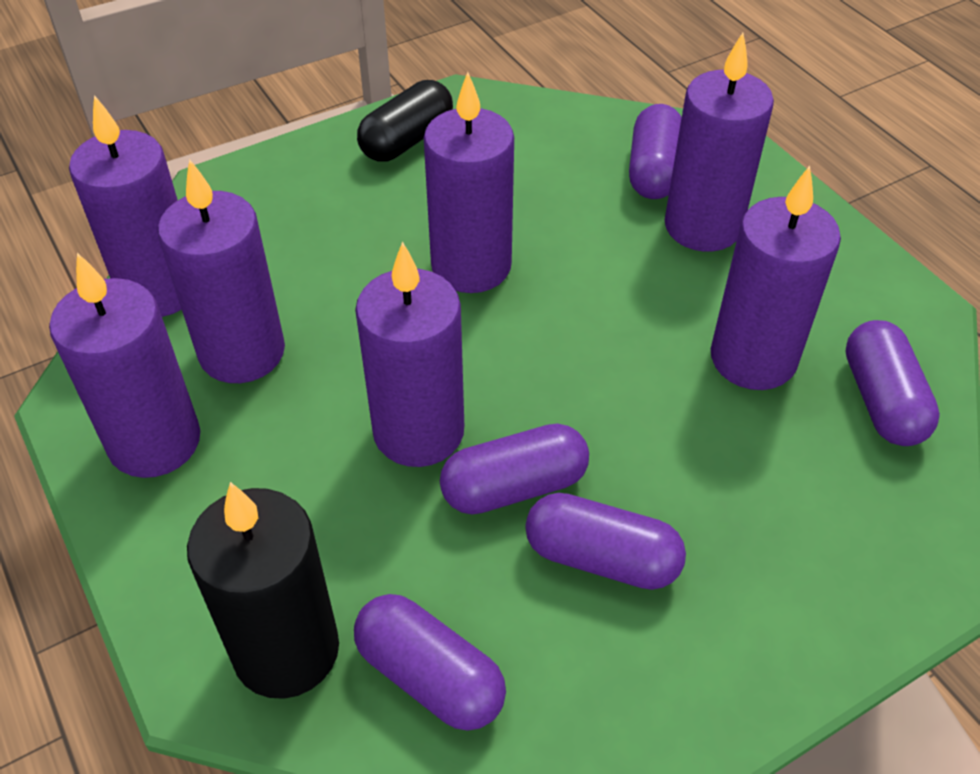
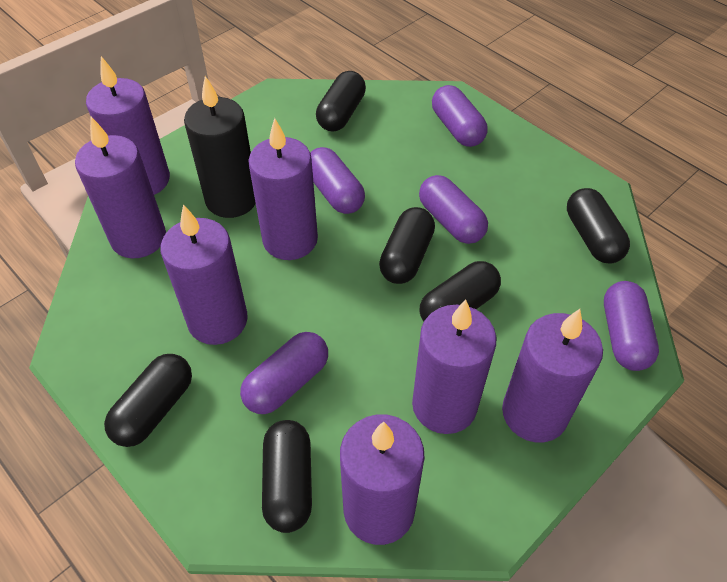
black capsule: [357,80,453,162] = 1 -> [104,354,192,447] [262,420,312,533] [316,71,366,132] [379,207,435,284] [420,261,501,322] [567,188,630,264] = 6

